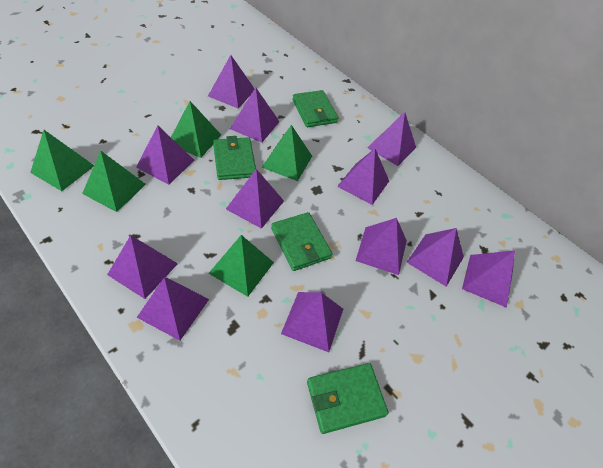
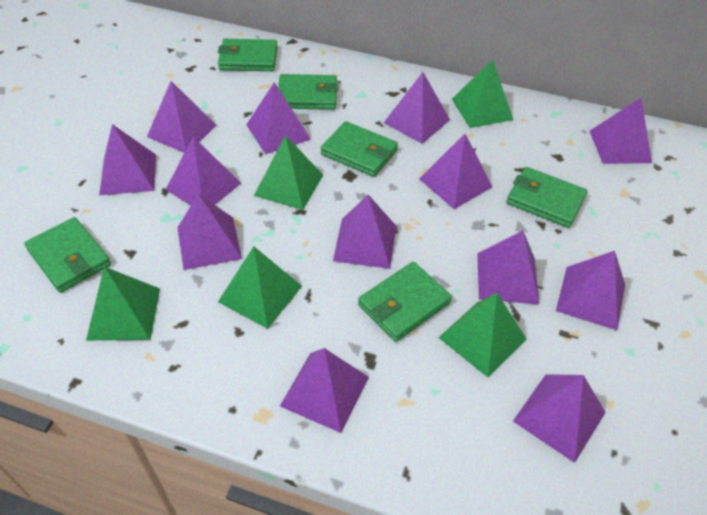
green wallet: [213,136,256,180] [271,212,332,271] [293,90,338,127] [307,363,389,434] = 4 -> [24,217,111,293] [218,39,278,71] [278,74,338,110] [321,121,398,177] [358,262,452,342] [506,167,588,228] = 6
purple pyramid: [107,235,178,299] [136,125,195,185] [137,277,209,341] [208,55,255,109] [226,169,284,229] [230,87,280,143] [281,292,343,352] [337,149,389,205] [356,218,407,275] [367,112,416,166] [407,228,464,287] [462,250,515,308] = 12 -> [99,124,156,195] [147,81,217,153] [166,137,241,205] [177,194,242,270] [246,82,311,154] [280,348,369,433] [333,195,396,269] [384,72,450,144] [419,134,492,209] [477,231,539,305] [513,374,606,463] [556,251,625,330] [590,98,652,164] = 13

